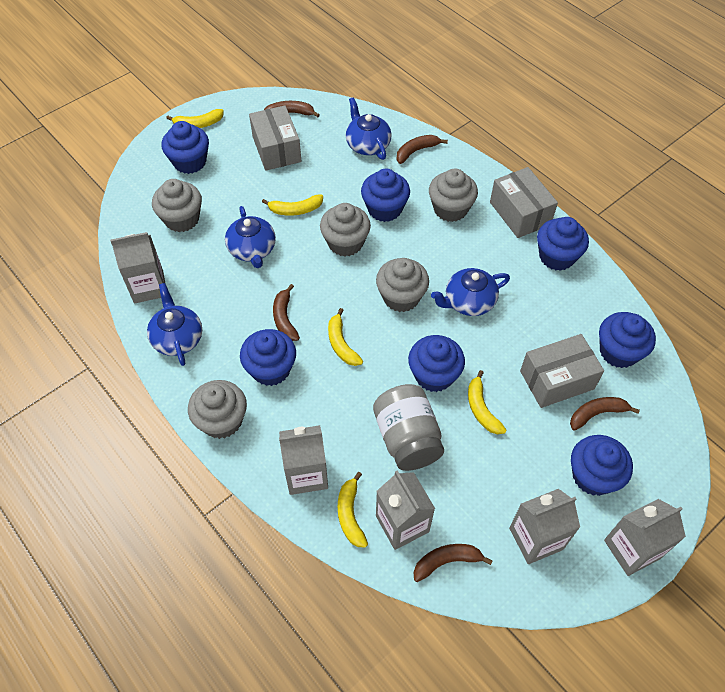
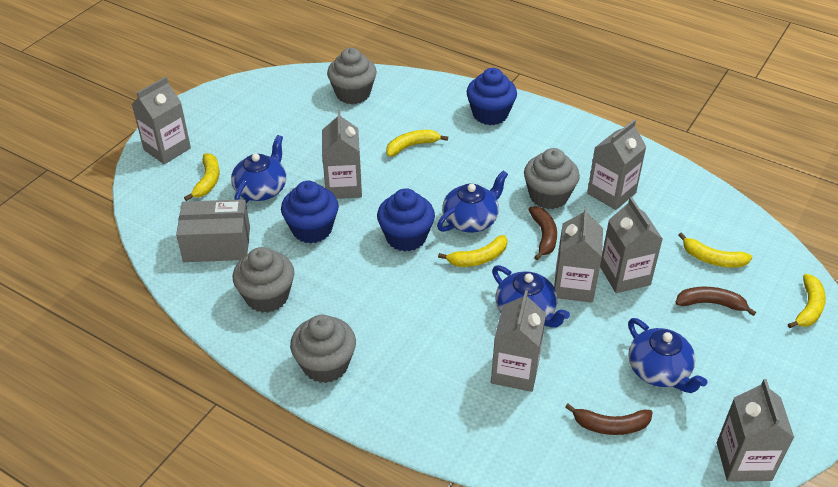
blue cupcake: [162,121,209,174] [240,329,296,386] [361,169,410,222] [408,335,465,392] [537,217,589,271] [571,435,633,496] [599,312,656,368] = 7 -> [281,181,339,244] [377,188,435,252] [467,68,517,125] = 3
brown banana: [264,101,320,117] [273,284,300,341] [397,135,448,164] [414,544,493,582] [570,397,640,431] = 5 -> [528,206,557,260] [565,404,653,435] [675,287,756,316] = 3
grey box: [249,105,301,171] [490,167,558,238] [520,334,604,408] = 3 -> [176,199,250,262] = 1
grey carton: [110,232,165,303] [279,425,328,495] [376,471,435,550] [509,489,580,564] [604,499,686,576] = 5 -> [132,77,191,164] [322,110,362,199] [491,290,546,392] [554,207,603,303] [587,120,646,210] [600,197,663,293] [717,379,794,482] = 7
grey cupcake: [152,179,202,232] [188,380,247,439] [320,203,371,256] [376,258,429,312] [429,169,478,222] = 5 -> [233,247,294,313] [290,315,356,383] [327,48,377,104] [524,148,580,209] = 4
grey jar: [373,384,444,471] = 1 -> none = 0

